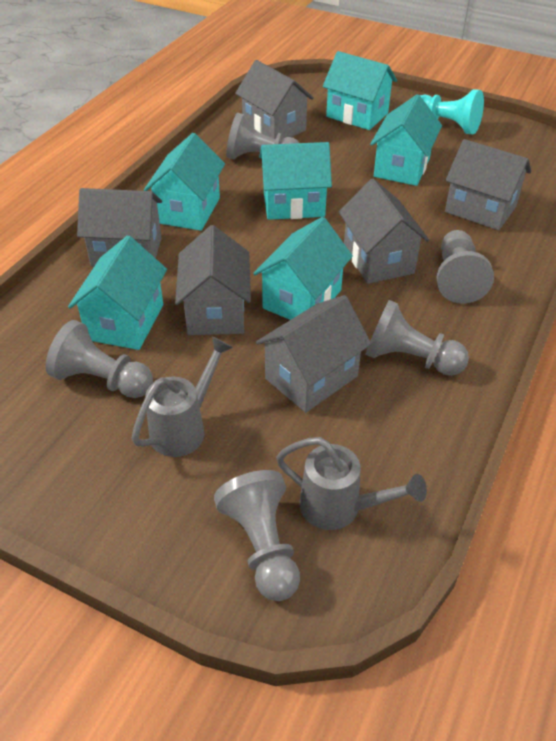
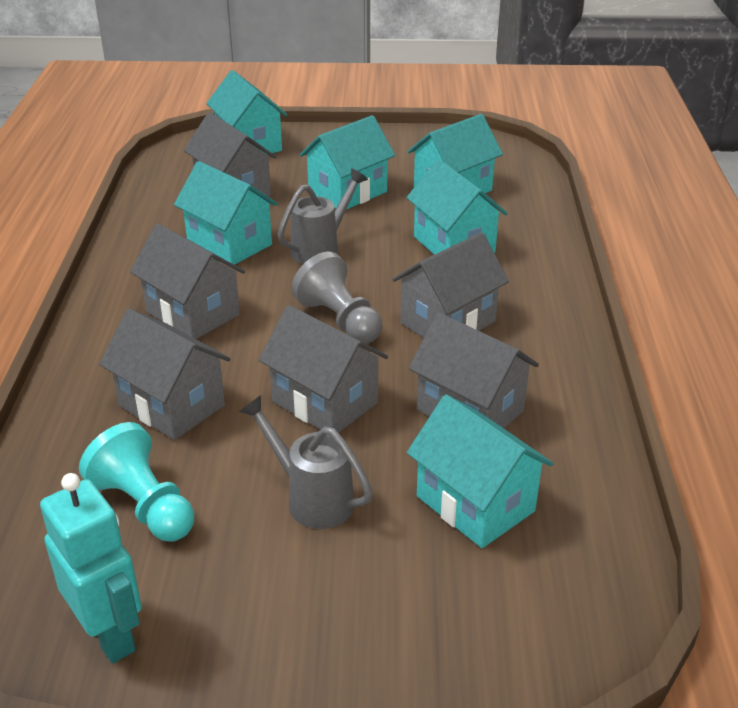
grey pawn: [46,320,153,398] [214,470,300,601] [226,113,299,159] [365,300,469,376] [437,230,494,304] = 5 -> [292,252,382,343] = 1
turquoise robot: none = 0 -> [40,473,142,663] = 1

